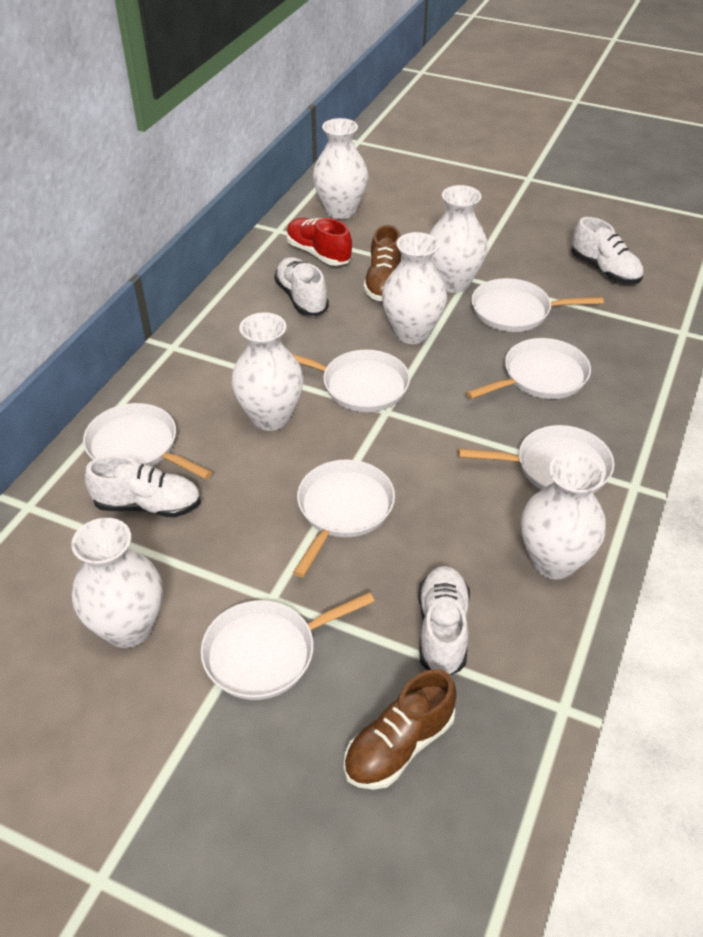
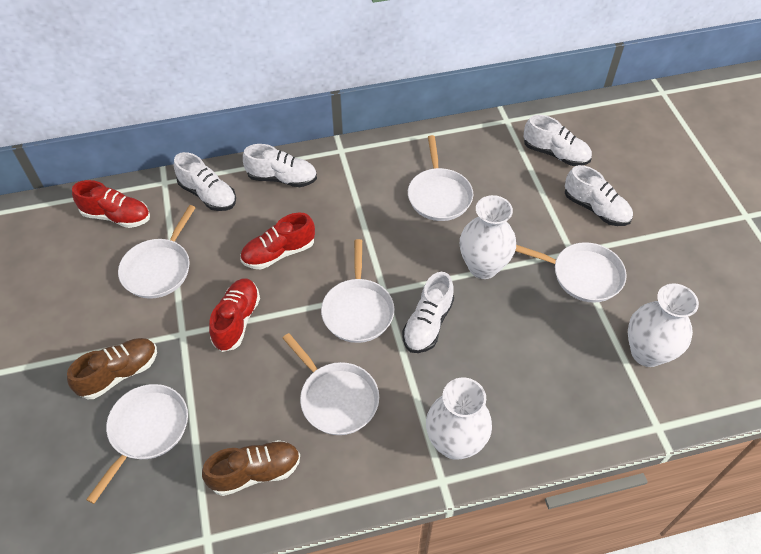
red shoe: [286,218,352,266] = 1 -> [72,180,150,228] [209,278,260,352] [240,212,315,269] = 3
white pan: [83,403,212,479] [201,592,375,700] [293,350,410,412] [293,459,395,577] [459,425,614,493] [466,338,591,399] [471,278,604,332] = 7 -> [86,384,188,504] [118,205,196,299] [283,333,379,435] [321,239,394,343] [408,135,473,221] [515,242,627,303] = 6
white shoe: [85,455,201,517] [274,257,329,316] [418,566,470,675] [571,217,643,284] = 4 -> [174,152,236,211] [243,144,317,187] [402,272,454,353] [523,115,592,166] [565,165,633,226] = 5
white vase: [71,518,162,648] [231,312,303,431] [313,118,368,219] [382,232,447,344] [429,185,487,293] [521,452,606,579] = 6 -> [426,378,492,460] [460,195,516,279] [628,284,699,367] = 3

